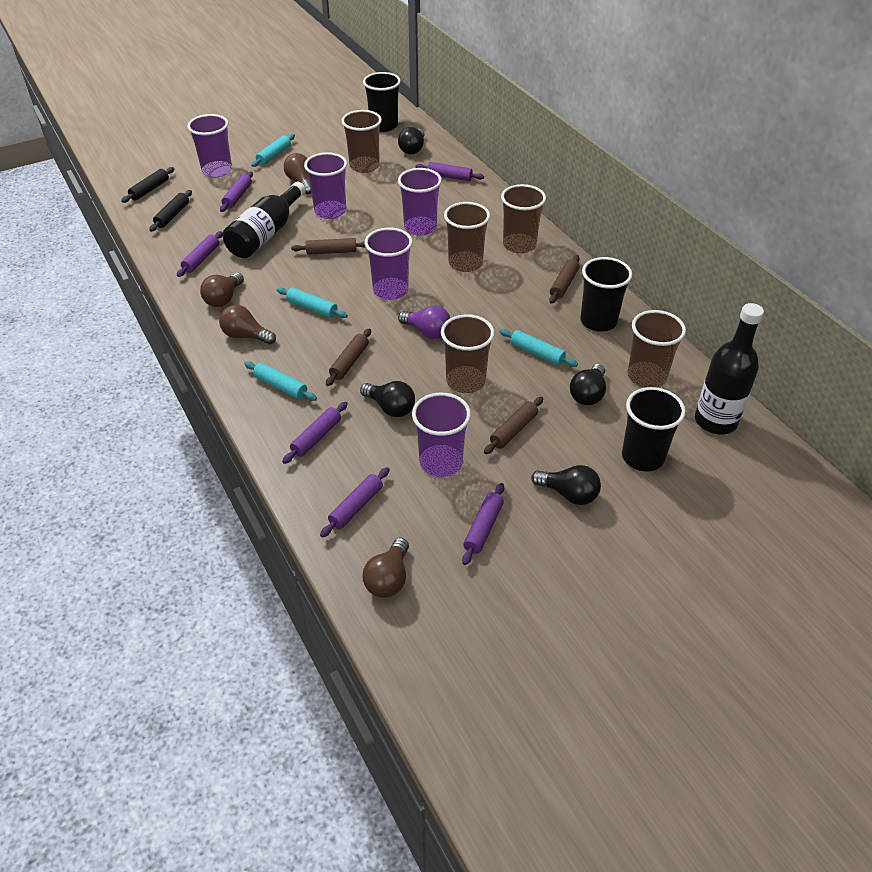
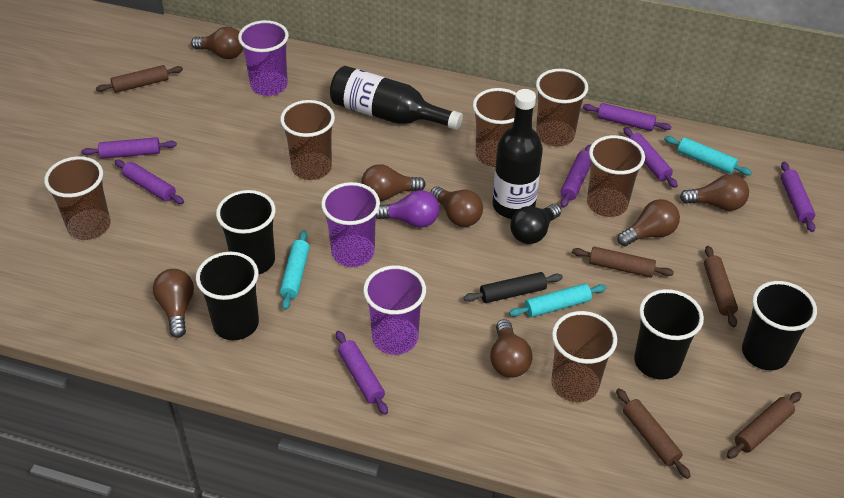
black cup: [363,72,401,132] [581,257,633,332] [622,387,686,471] = 3 -> [196,252,259,340] [216,190,276,274] [634,289,704,380] [742,281,817,370] = 4
black light bulb: [360,381,415,417] [398,127,425,154] [531,465,601,505] [570,364,606,405] = 4 -> [510,204,561,244] = 1
black rolling pin: [121,167,174,203] [149,190,192,232] = 2 -> [463,272,563,303] = 1
brown cup: [341,110,382,173] [441,314,494,393] [444,202,490,272] [501,184,546,253] [628,310,686,388] = 5 -> [44,156,110,240] [280,100,335,180] [473,88,516,167] [536,69,588,147] [551,311,617,402] [587,135,645,217] = 6
brown light bulb: [200,273,244,307] [219,305,276,345] [284,153,311,194] [362,538,409,598] = 4 -> [153,269,194,338] [191,27,243,59] [361,164,426,201] [430,186,483,227] [490,319,533,378] [617,199,680,246] [680,174,749,211] = 7
brown rolling pin: [291,238,366,255] [326,328,371,386] [484,397,543,454] [549,255,580,304] = 4 -> [96,65,183,93] [572,247,674,278] [616,388,691,479] [704,246,738,327] [727,392,802,459] = 5
purple cup: [187,114,232,177] [304,152,347,219] [365,228,412,300] [398,168,442,236] [412,393,471,477] = 5 -> [238,20,289,96] [321,182,380,267] [363,265,426,355] = 3
purple rolling pin: [177,231,223,277] [220,171,253,212] [282,402,348,464] [320,467,390,537] [416,162,484,181] [462,483,504,565] = 6 -> [81,137,177,159] [114,160,184,204] [336,331,388,415] [560,144,591,208] [583,103,672,131] [623,127,678,188] [781,162,815,232] = 7
turquoise rolling pin: [244,361,317,401] [251,134,295,167] [277,288,348,318] [499,329,578,367] = 4 -> [280,230,310,310] [509,283,607,317] [664,136,752,175] = 3

